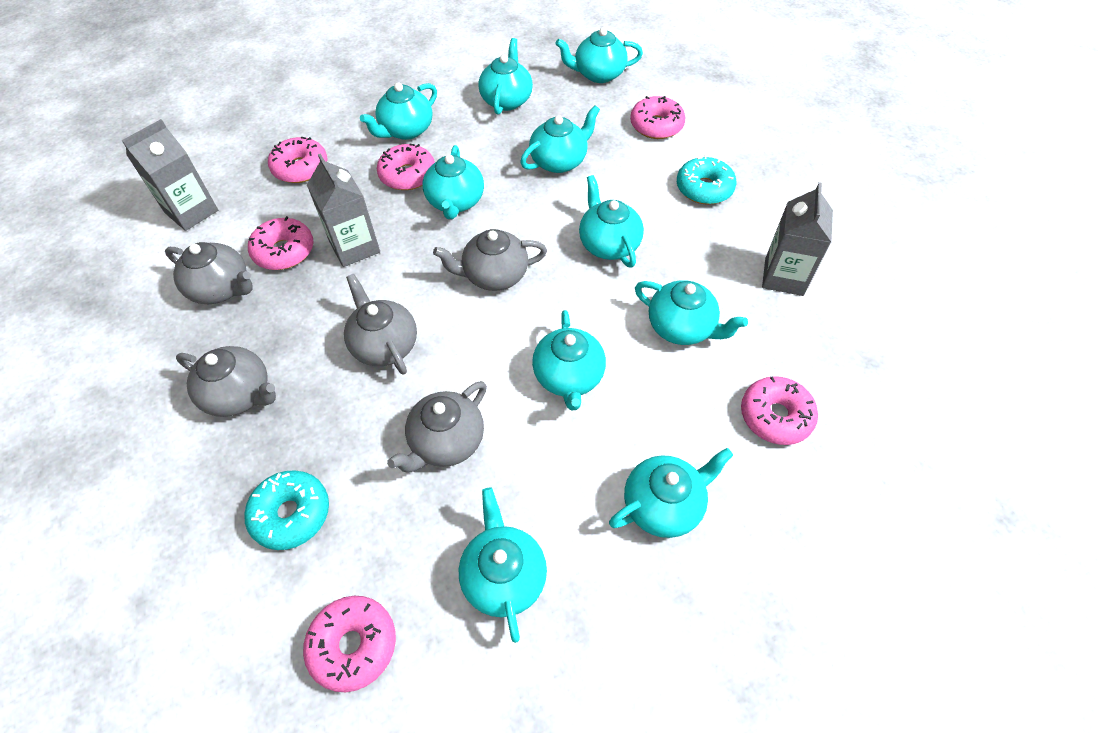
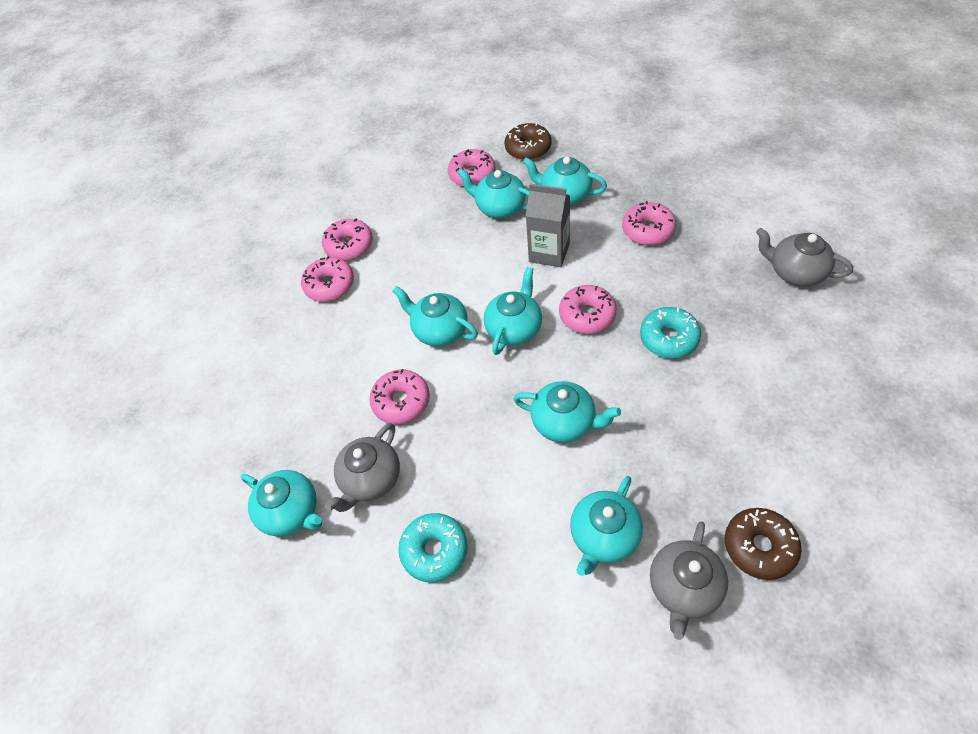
brown donut: none = 0 -> [504,123,552,160] [725,508,801,580] = 2
grey carton: [121,119,218,231] [307,153,380,267] [762,182,833,296] = 3 -> [526,183,570,267] = 1
grey teapot: [165,242,252,304] [176,346,276,417] [344,274,417,375] [387,381,487,472] [433,229,547,291] = 5 -> [325,423,400,512] [650,521,728,640] [756,228,853,286] = 3
turquoise teapot: [360,83,437,140] [423,145,484,219] [459,487,547,643] [478,38,533,115] [520,105,600,173] [532,310,606,410] [555,27,643,83] [579,175,644,268] [609,448,733,538] [635,280,748,345] = 10 -> [241,470,322,536] [393,286,478,347] [457,168,529,218] [484,267,542,355] [513,381,621,443] [523,157,607,205] [570,476,643,576] = 7

